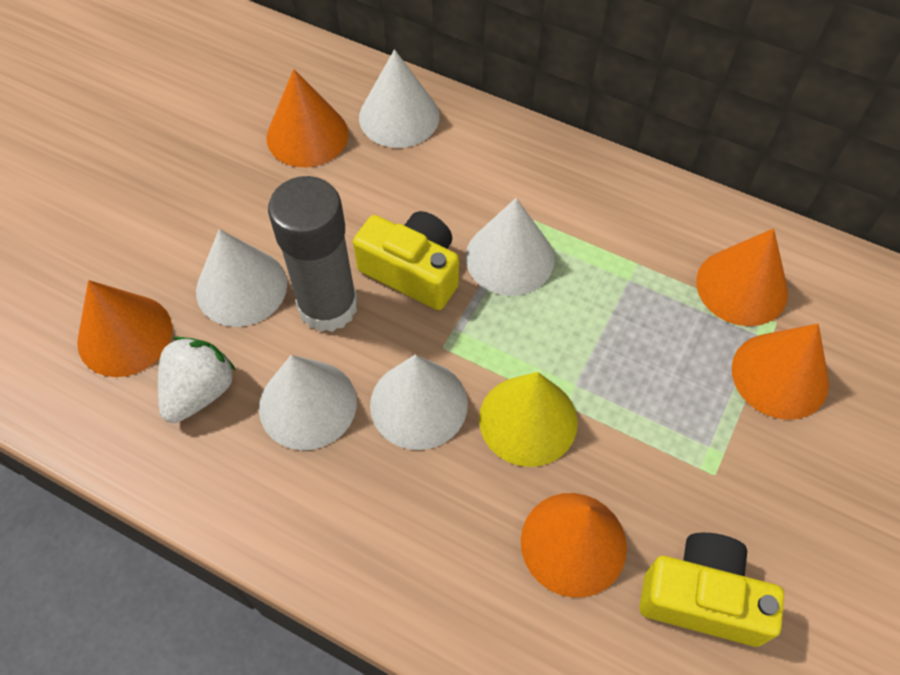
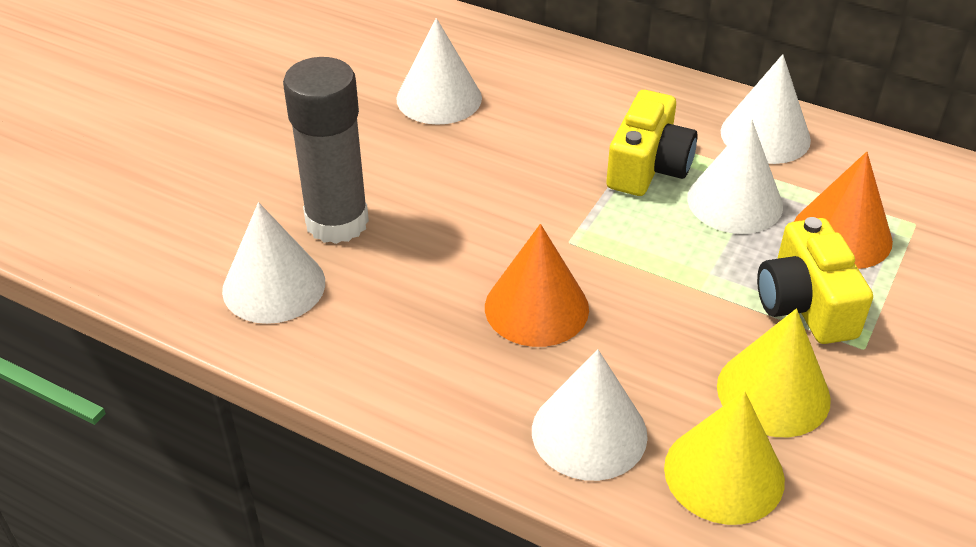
orange cone: [77,280,172,377] [267,69,348,167] [521,493,627,598] [696,228,788,326] [732,324,829,420] = 5 -> [485,224,589,347] [794,152,893,269] = 2
white strawberry: [158,337,236,423] = 1 -> none = 0
yellow cone: [479,372,578,467] = 1 -> [664,391,785,525] [717,309,831,437] = 2

